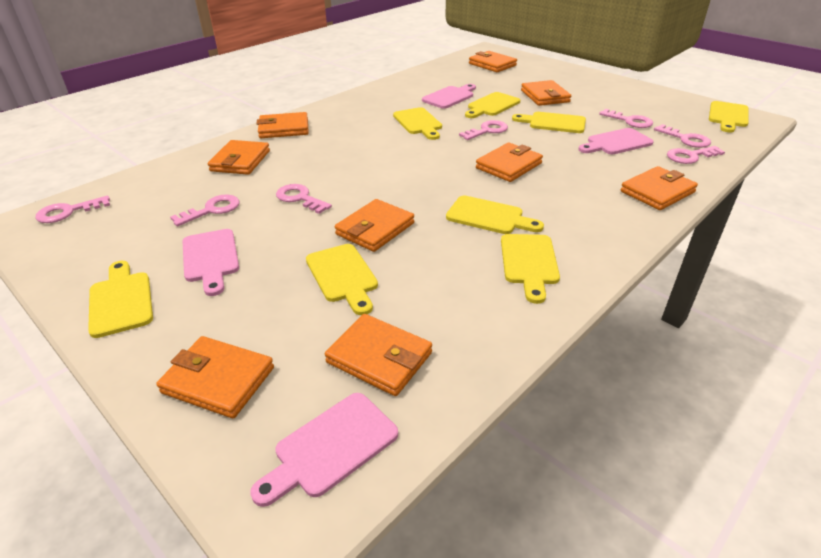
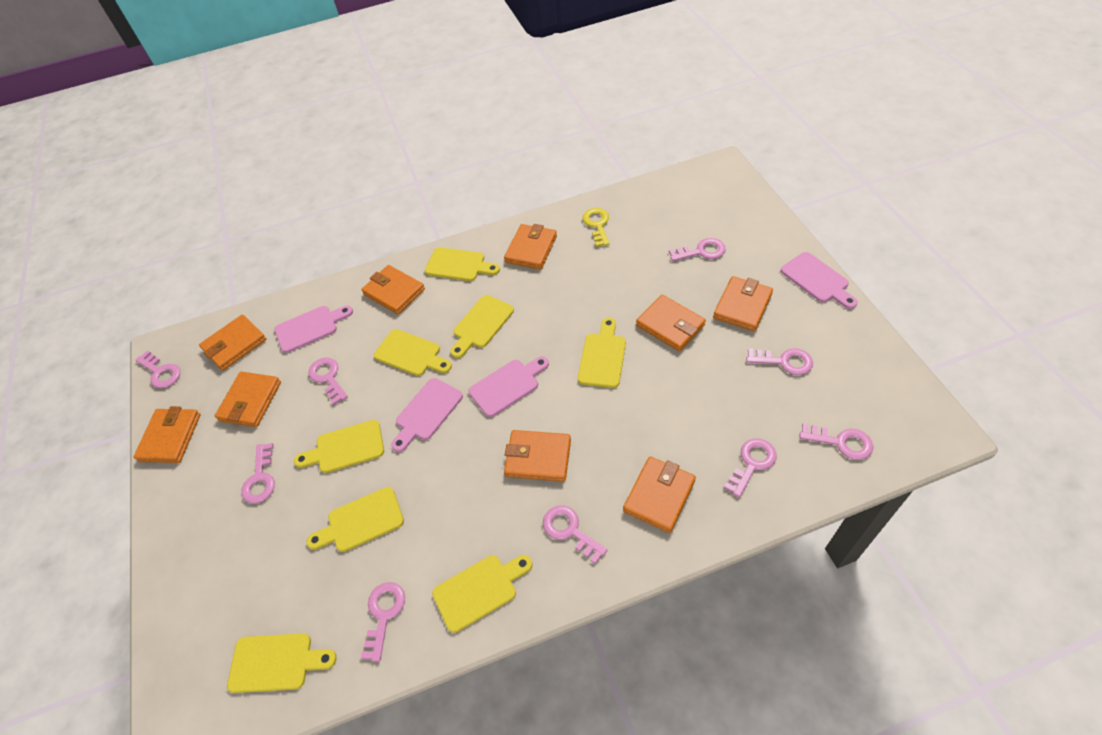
pink key: [35,196,110,223] [170,195,240,226] [276,184,332,214] [459,120,508,140] [599,109,653,128] [654,124,711,148] [667,146,725,164] = 7 -> [136,350,180,388] [241,443,275,504] [308,358,348,405] [361,582,405,662] [543,505,607,564] [669,238,726,261] [724,439,777,498] [746,348,813,375] [799,423,873,460] = 9
yellow key: none = 0 -> [583,208,610,247] = 1

